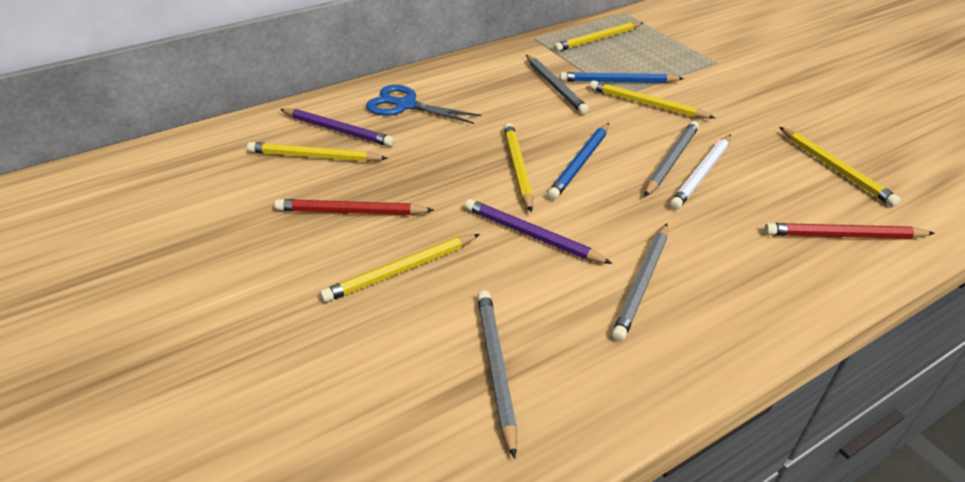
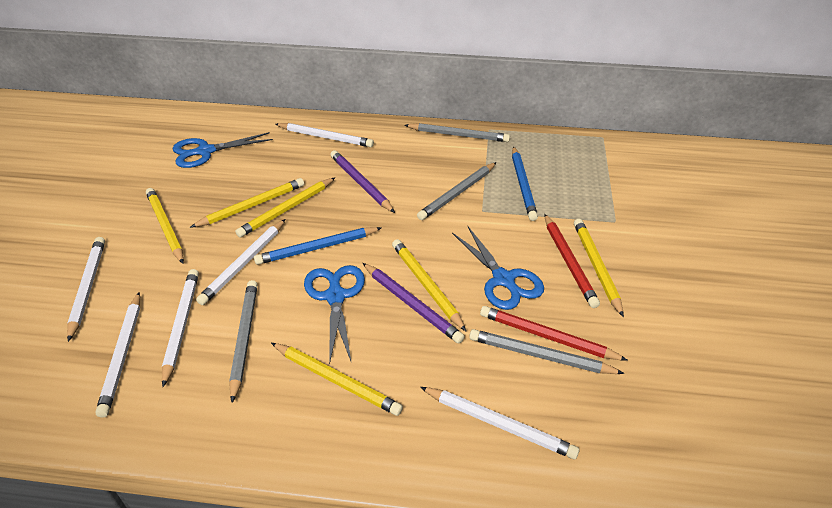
blue scissors: [366,85,481,124] = 1 -> [173,132,273,168] [304,265,365,365] [452,226,544,310] = 3
white pencil: [670,134,731,210] = 1 -> [67,237,105,342] [95,292,140,418] [162,269,199,387] [196,219,286,305] [275,123,374,147] [420,387,580,460] = 6

